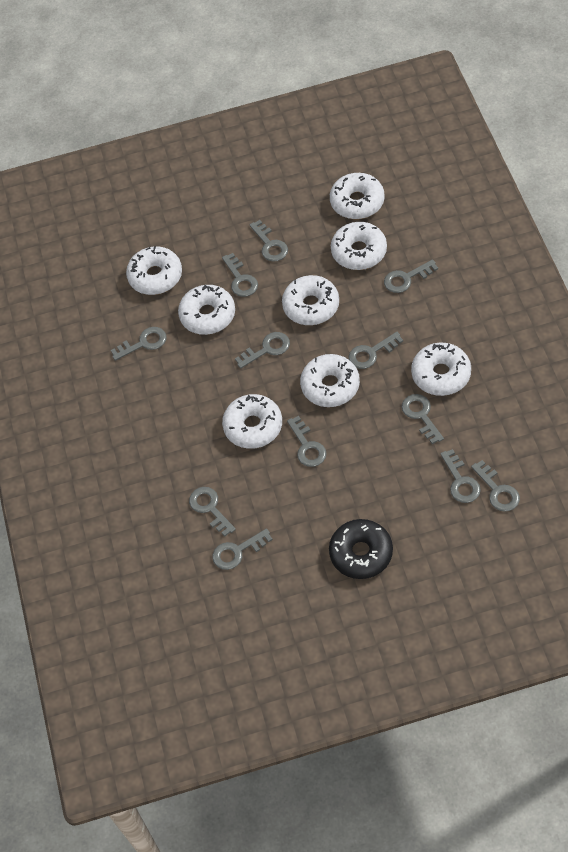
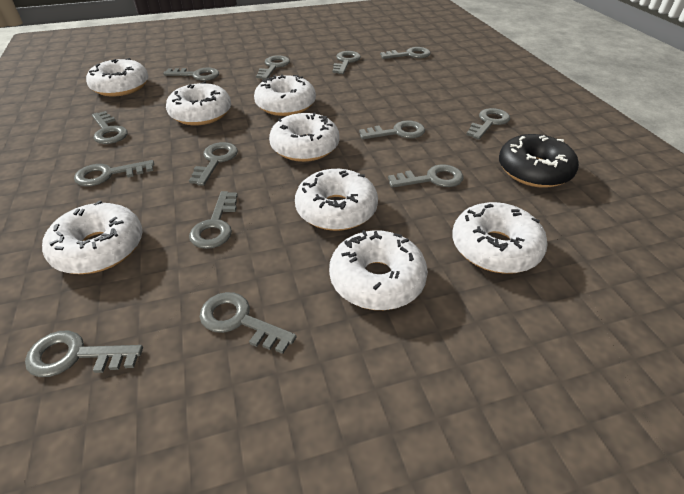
grey key: [111,327,167,361] [189,487,236,536] [212,528,273,570] [222,253,258,297] [235,332,290,368] [250,220,288,262] [287,416,327,467] [349,332,403,369] [384,259,438,293] [402,394,444,444] [440,449,481,503] [471,460,520,512] = 12 -> [25,331,143,377] [74,160,154,186] [92,111,128,144] [163,67,219,81] [189,142,238,186] [189,191,238,249] [200,292,297,354] [256,55,290,79] [333,51,361,74] [359,120,425,139] [380,47,430,59] [388,164,464,188] [466,108,510,140] = 13

